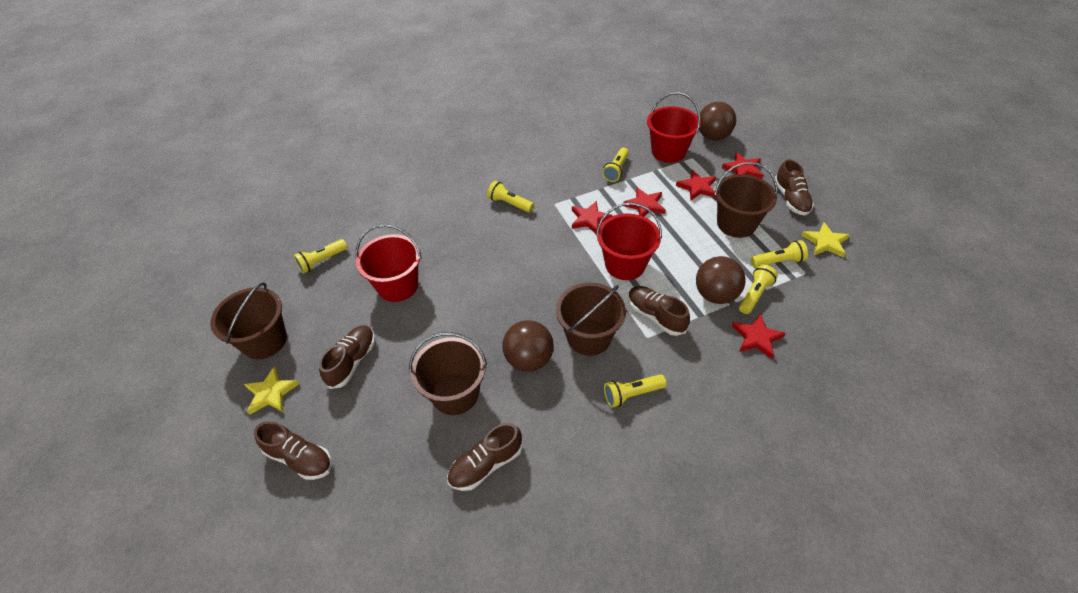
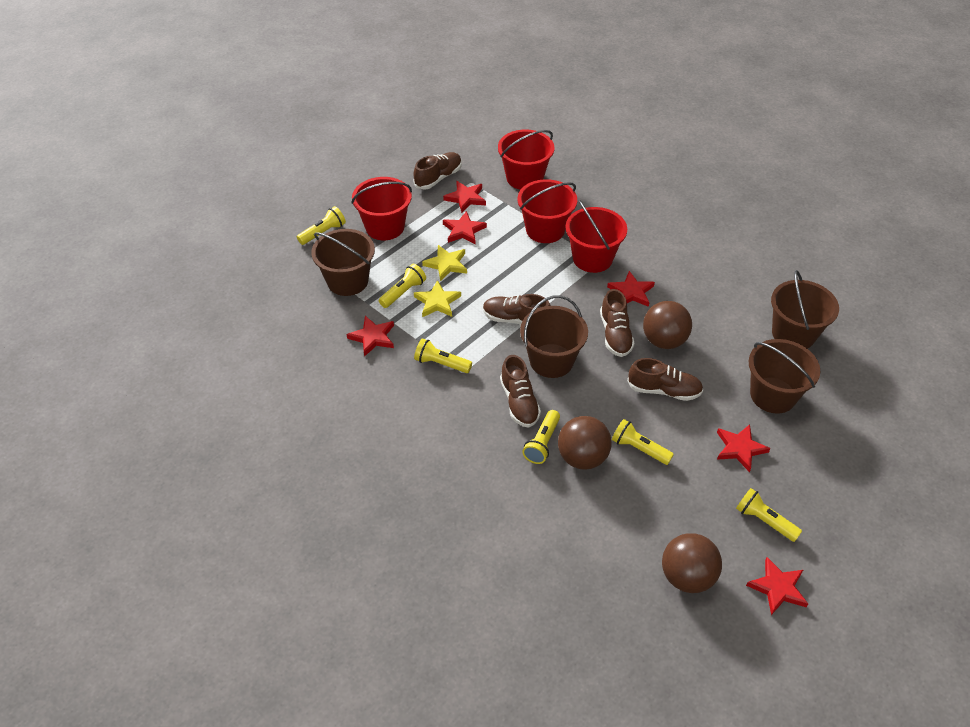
red bucket: [356,224,422,302] [596,202,662,280] [647,92,701,163] = 3 -> [351,177,412,240] [498,130,555,190] [518,179,577,243] [566,200,627,273] = 4
red star: [572,201,613,233] [623,188,666,217] [676,170,716,200] [722,153,763,179] [732,314,785,359] = 5 -> [346,316,394,357] [443,181,486,213] [443,211,487,245] [607,271,655,307] [717,424,771,472] [746,557,808,615] = 6

